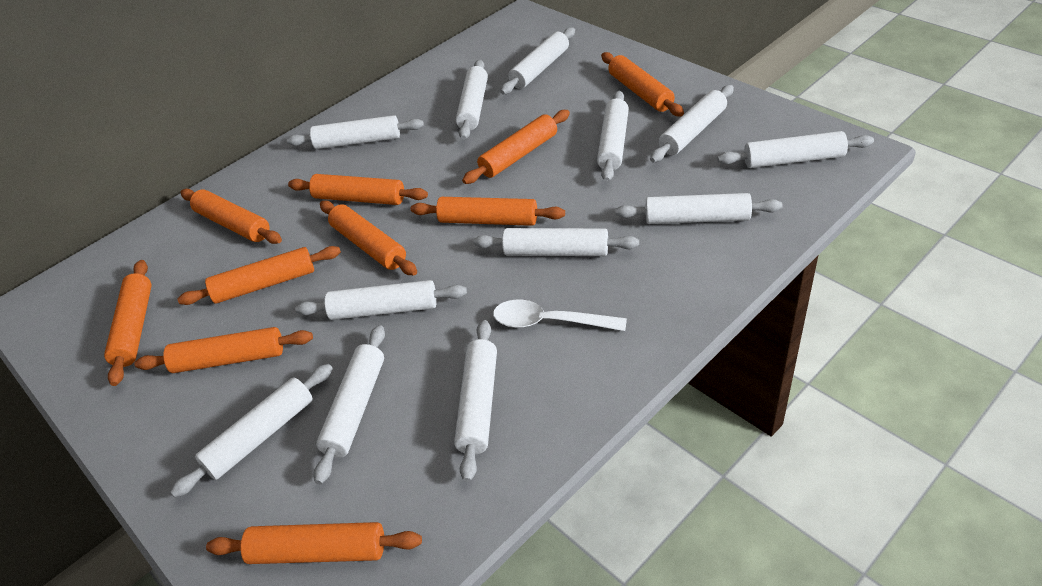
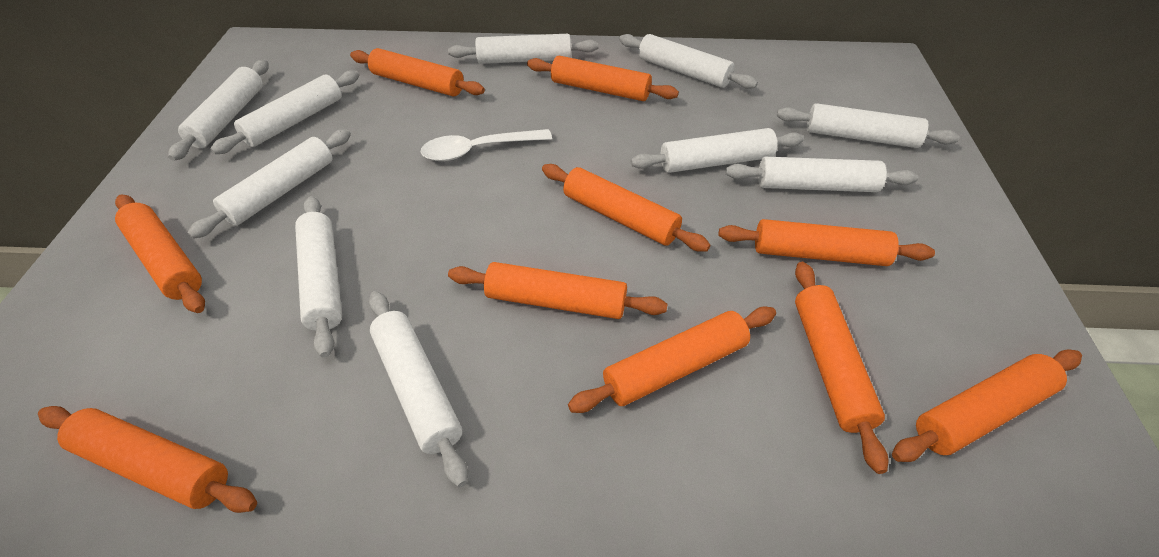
white rolling pin: [170,364,333,497] [287,115,424,149] [295,280,467,320] [314,325,385,484] [454,320,497,482] [456,60,488,140] [474,228,639,256] [500,27,575,94] [597,91,629,182] [616,193,783,224] [650,85,734,162] [717,131,874,168] = 12 -> [168,60,269,161] [187,129,351,239] [210,70,359,154] [295,196,342,358] [369,291,468,487] [448,34,599,64] [619,34,758,89] [631,128,804,173] [725,157,918,192] [777,103,960,148] = 10

